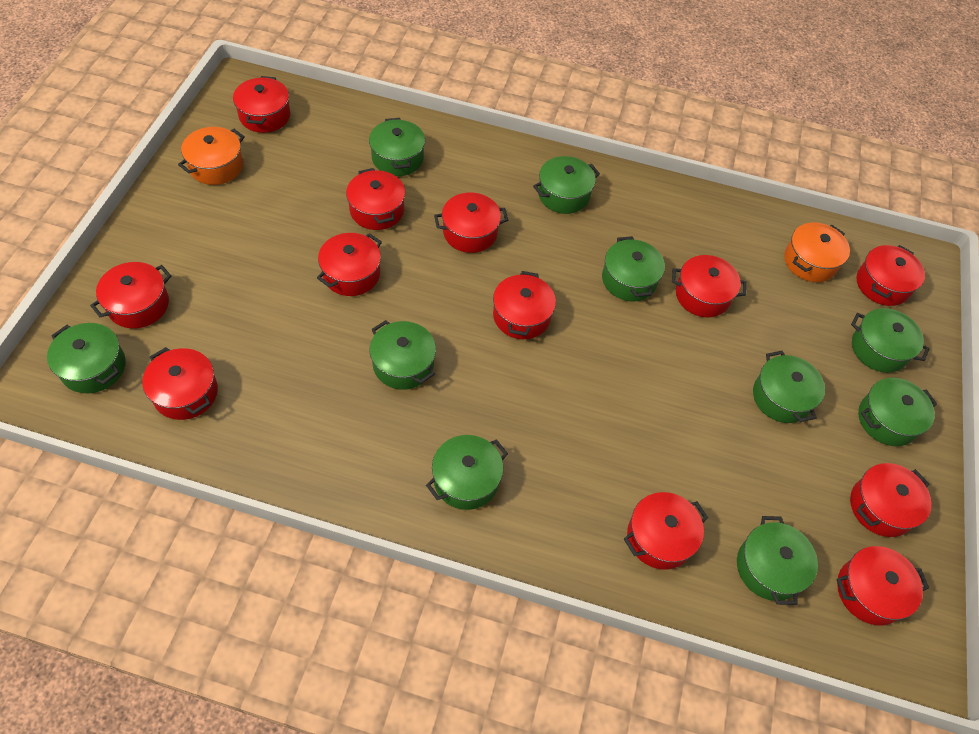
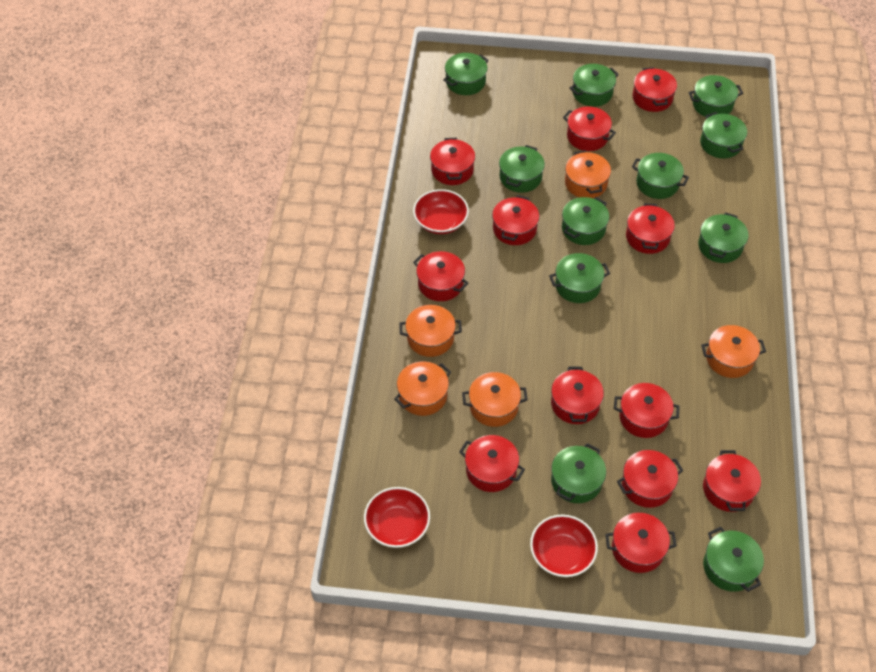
green pot: [47,323,126,393] [369,118,425,176] [369,320,436,390] [426,435,508,510] [533,156,600,214] [602,236,665,301] [737,516,818,605] [753,351,825,423] [851,308,930,373] [858,378,937,446] = 10 -> [443,53,489,95] [499,145,545,193] [549,253,610,303] [551,443,606,503] [562,197,609,245] [570,64,619,107] [632,153,689,199] [688,75,743,117] [698,212,749,263] [700,112,747,159] [703,527,764,592] = 11
orange pot: [178,127,245,185] [784,222,850,282] = 2 -> [394,361,451,416] [399,305,462,357] [462,372,528,427] [565,150,611,198] [701,325,766,378] = 5
red bowl: none = 0 -> [364,487,430,548] [413,189,469,234] [530,514,598,577] = 3

